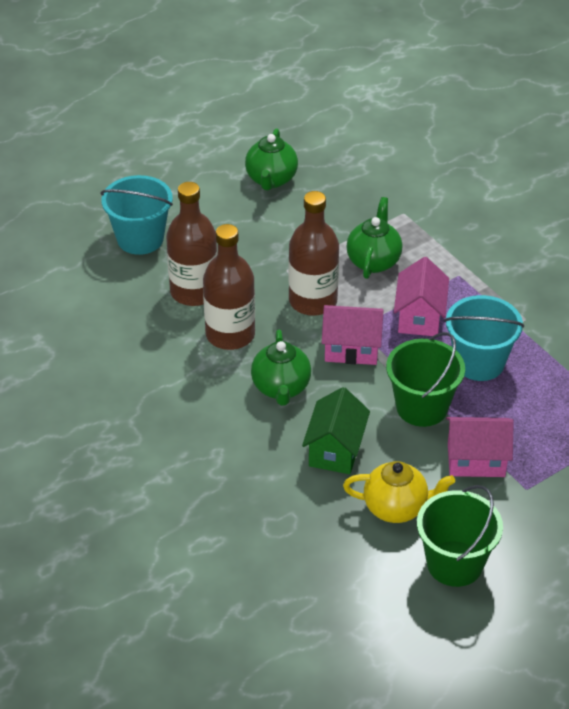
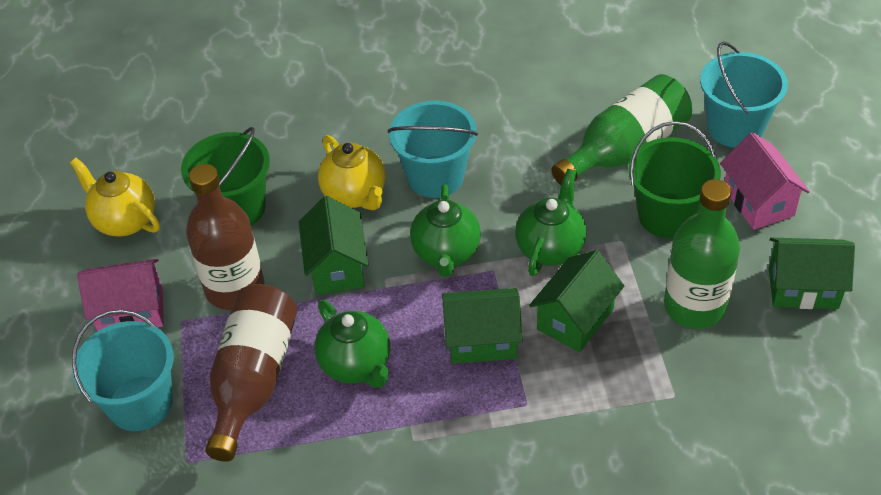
brown bottle: [166,182,217,306] [203,224,255,350] [288,191,339,316] = 3 -> [186,164,265,310] [205,284,298,462] = 2
green bottle: none = 0 -> [551,74,692,185] [664,179,740,329] = 2
green house: [302,387,370,474] = 1 -> [299,196,369,294] [442,288,522,364] [529,250,624,352] [769,238,855,309] = 4
pink house: [322,305,384,365] [394,257,449,336] [446,417,514,477] = 3 -> [77,259,163,331] [720,132,810,230] = 2
turquoise bucket: [100,175,173,255] [444,295,524,381] = 2 -> [72,310,174,431] [388,101,478,198] [700,42,788,148] = 3
yellow teapot: [343,461,455,523] = 1 -> [70,158,160,237] [318,135,386,210] = 2

